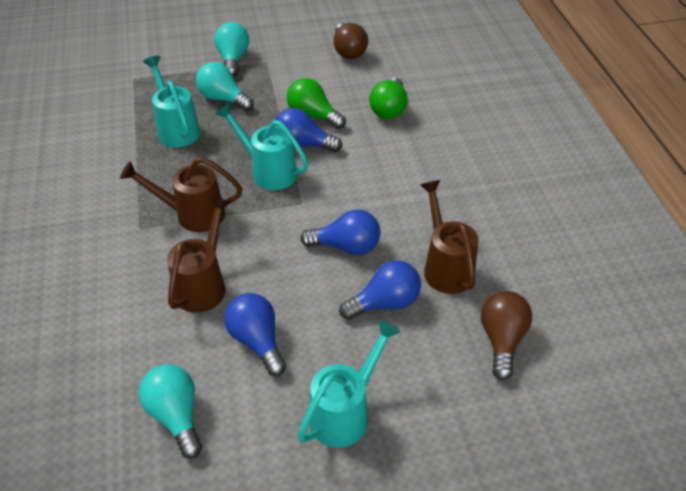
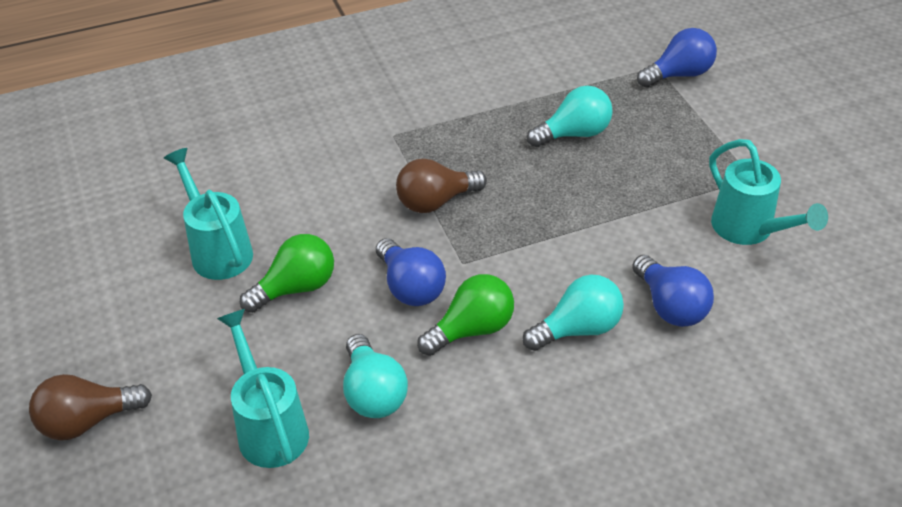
blue light bulb: [224,293,286,376] [275,108,342,152] [300,209,380,255] [339,260,421,320] = 4 -> [376,238,446,306] [632,255,714,327] [637,28,717,87] = 3
brown watering can: [120,157,242,232] [167,196,231,313] [420,180,479,294] = 3 -> none = 0

